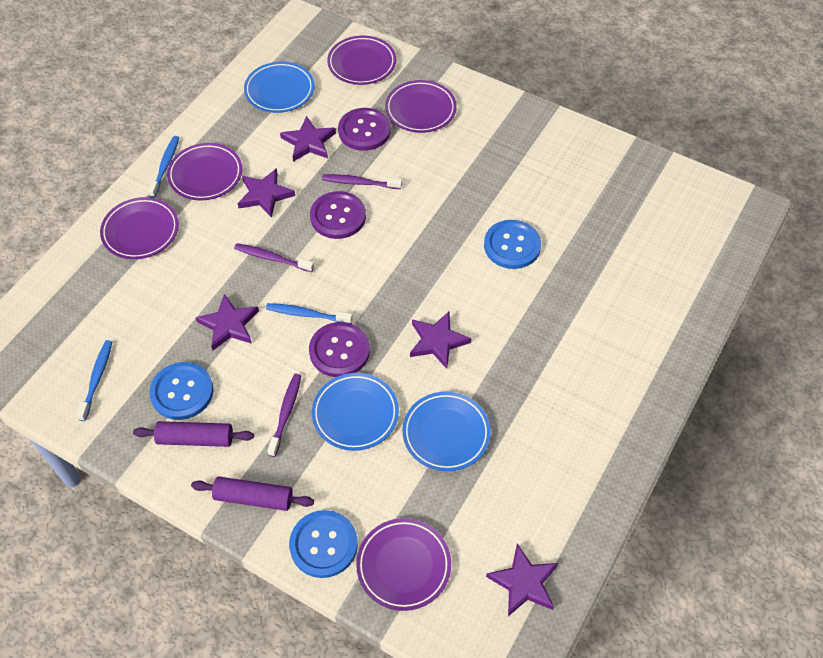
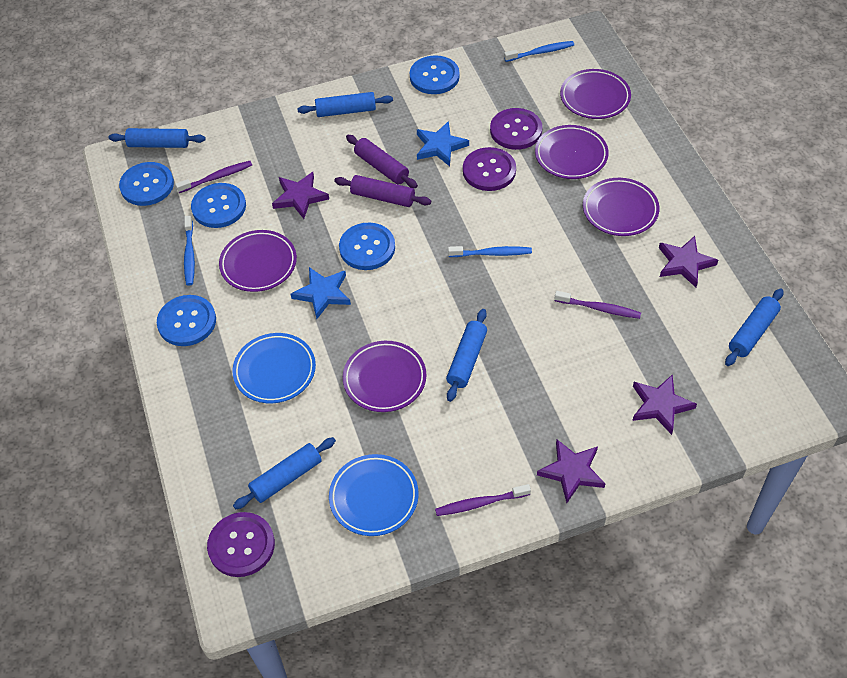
blue button: [149,362,213,420] [289,510,358,578] [484,220,541,269] = 3 -> [119,162,174,206] [157,295,216,346] [191,183,246,228] [339,223,395,270] [410,55,460,94] = 5
blue plate: [244,62,315,113] [312,373,399,451] [403,392,491,471] = 3 -> [232,333,316,403] [329,454,419,536] = 2
blue rolling pin: none = 0 -> [109,128,206,148] [233,437,336,509] [297,92,393,117] [446,309,487,402] [725,288,783,366] = 5
blue star: none = 0 -> [291,267,351,319] [417,121,469,166] = 2
purple star: [195,294,259,350] [238,168,295,218] [280,116,336,162] [410,312,472,369] [486,544,558,616] = 5 -> [272,172,329,219] [537,439,605,503] [632,374,697,435] [659,236,718,287] = 4

